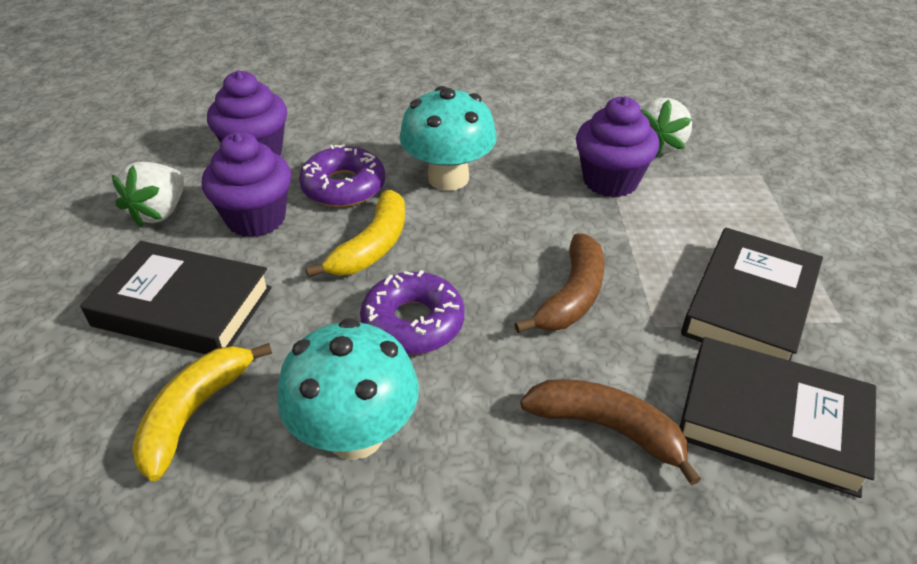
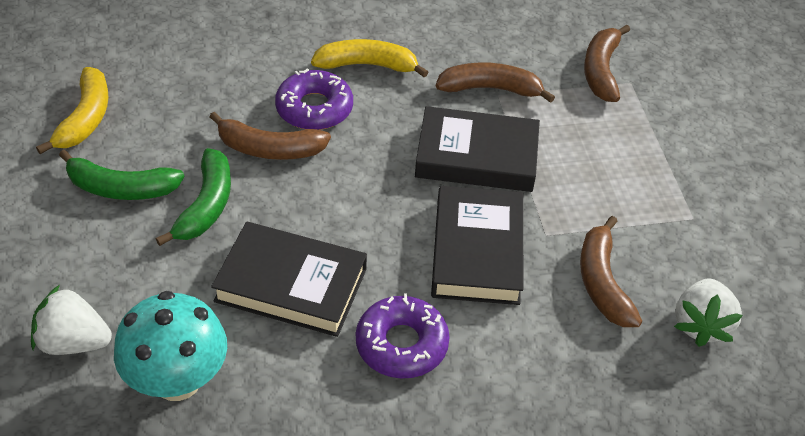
brown banana: [514,233,605,333] [520,379,701,486] = 2 -> [210,112,331,160] [436,63,555,103] [580,216,642,327] [584,25,630,102] = 4
green banana: none = 0 -> [59,150,185,200] [156,148,231,246] = 2
purple cupcake: [202,132,292,237] [207,70,287,155] [576,96,659,197] = 3 -> none = 0
turquoise mushroom: [277,318,419,460] [399,86,497,191] = 2 -> [114,291,227,401] = 1

